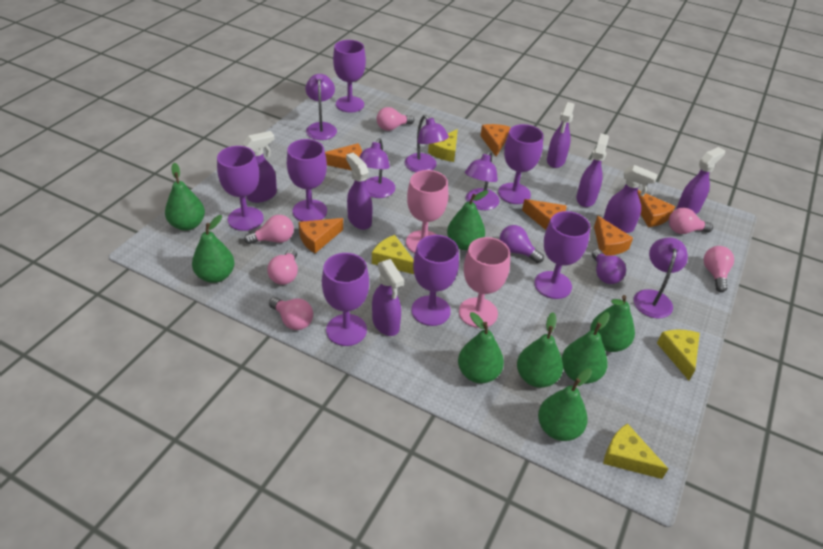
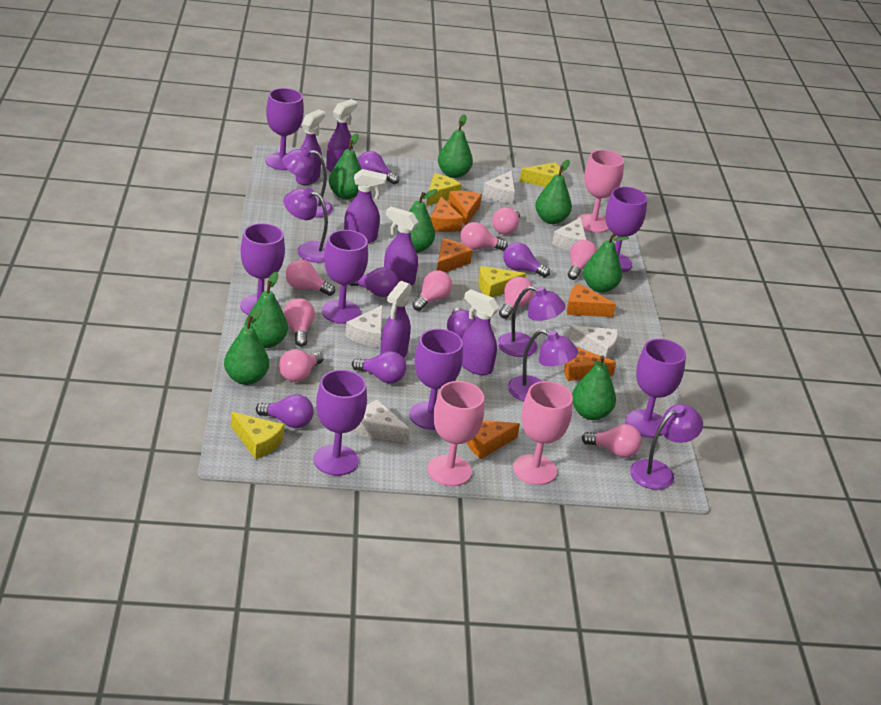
pink goblet: [406,170,448,253] [459,237,510,328] = 2 -> [427,381,484,486] [513,381,573,485] [577,150,624,233] = 3
pink light bulb: [244,215,294,244] [267,249,298,285] [269,297,313,330] [377,107,414,131] [669,208,713,234] [704,246,734,292] = 6 -> [279,349,323,382] [284,298,315,347] [285,260,335,296] [412,270,452,311] [460,222,508,251] [492,207,520,235] [499,277,534,319] [568,240,597,280] [582,424,642,458] = 9
purple light bulb: [500,225,544,263] [592,249,626,284] = 2 -> [256,394,314,428] [350,267,398,297] [352,351,406,383] [358,151,399,185] [447,308,476,339] [503,242,550,277] = 6
purple spray bottle: [242,131,277,203] [346,153,373,230] [372,259,404,336] [547,102,575,168] [576,133,609,207] [603,165,658,233] [677,147,725,214] = 7 -> [296,109,325,185] [326,99,357,172] [344,169,387,243] [380,281,412,358] [384,207,418,286] [462,289,499,375] = 6
white cheese: none = 0 -> [345,305,383,348] [354,400,410,443] [483,170,515,204] [552,217,586,251] [567,325,618,359] = 5

